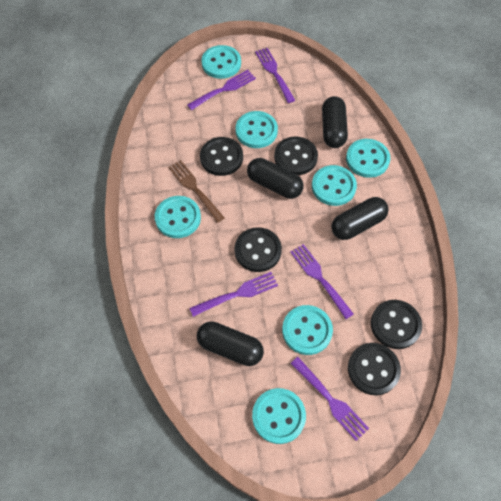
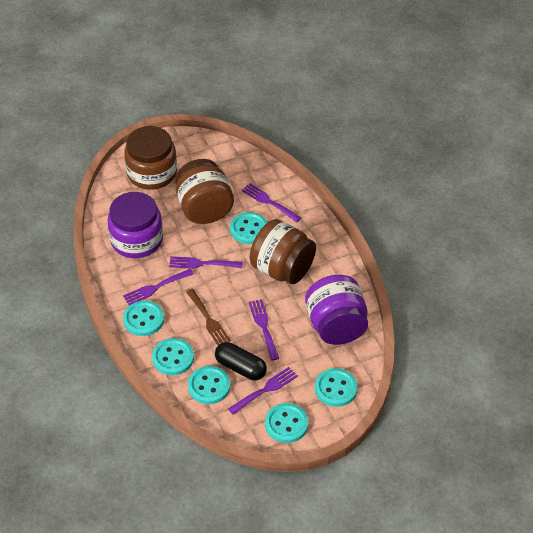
black button: [200,137,243,176] [235,227,282,272] [274,137,318,175] [348,343,401,395] [371,300,422,349] = 5 -> none = 0
black capsule: [197,321,264,366] [247,158,304,199] [322,96,348,148] [332,197,389,240] = 4 -> [215,342,267,380] = 1
brown jar: none = 0 -> [124,126,177,190] [175,159,234,224] [250,219,316,284] = 3
purple jar: none = 0 -> [107,192,163,258] [305,275,368,345] = 2
turquoise button: [155,196,201,238] [201,45,241,79] [236,111,278,148] [252,388,306,444] [282,305,333,355] [312,165,357,206] [346,139,390,178] = 7 -> [123,300,164,336] [152,338,194,375] [188,366,230,404] [230,212,268,244] [265,403,308,443] [315,368,358,407] = 6

